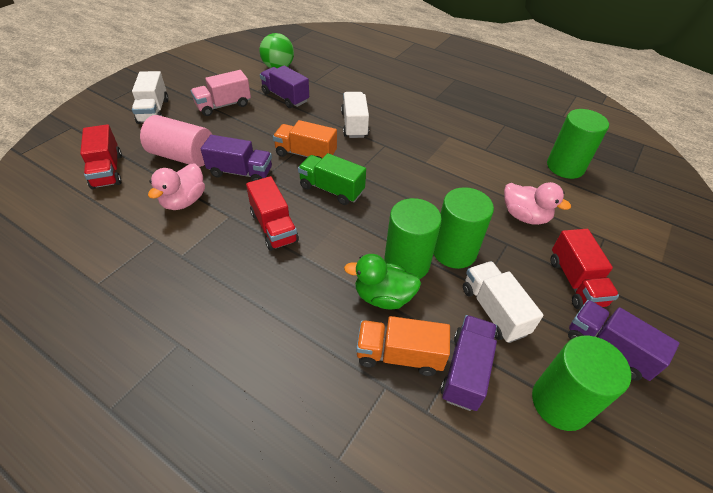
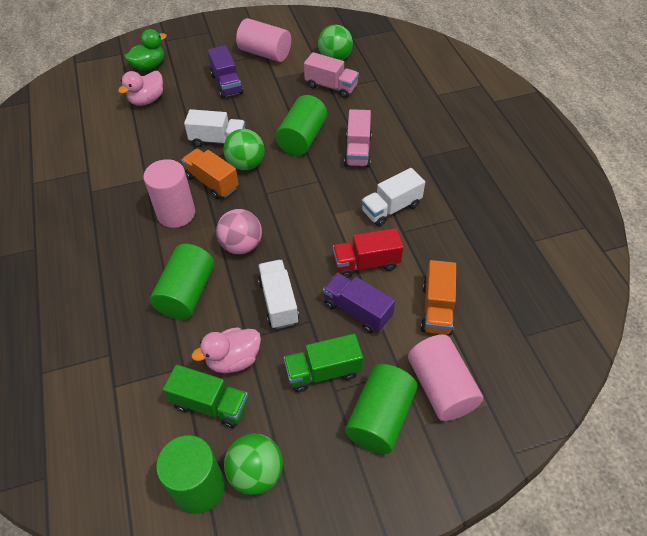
green ball: [259,33,294,68] = 1 -> [223,129,265,170] [224,433,283,495] [318,25,353,60] = 3
green truck: [298,153,366,205] = 1 -> [163,365,248,428] [284,334,363,392] = 2
pink ball: none = 0 -> [216,209,262,254] = 1
pink cylinder: [140,115,212,167] = 1 -> [143,159,195,228] [236,18,291,62] [408,334,483,421] = 3
pink truck: [191,70,251,116] = 1 -> [304,52,359,98] [344,109,372,167] = 2
purple truck: [201,135,272,181] [260,66,309,108] [441,315,497,411] [568,300,679,381] = 4 -> [207,45,243,98] [323,273,395,334] = 2
red truck: [80,124,122,189] [246,176,299,251] [551,229,619,309] = 3 -> [333,228,404,278] = 1

